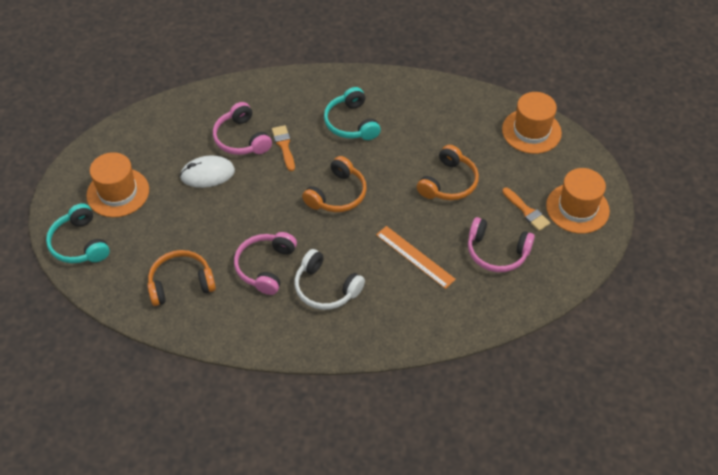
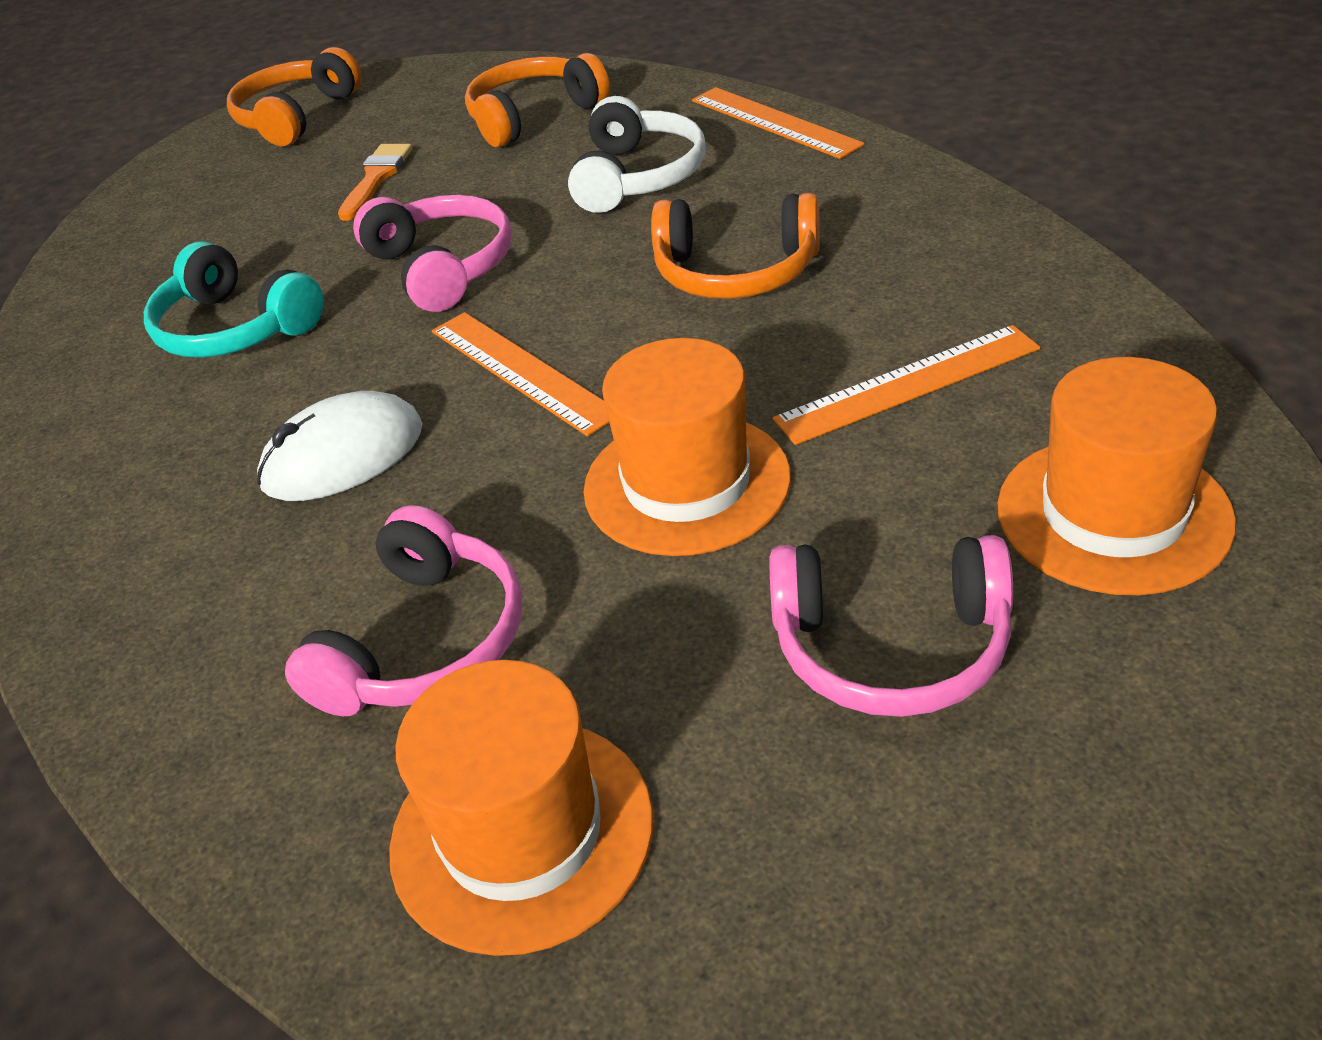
orange brush: [272,125,295,171] [502,187,550,231] = 2 -> [338,144,412,221] = 1
orange ruler: [376,226,456,289] = 1 -> [432,312,609,437] [692,87,865,159] [773,325,1040,445] = 3
turquoise headphones: [46,203,110,263] [324,87,381,140] = 2 -> [144,241,323,358] = 1

